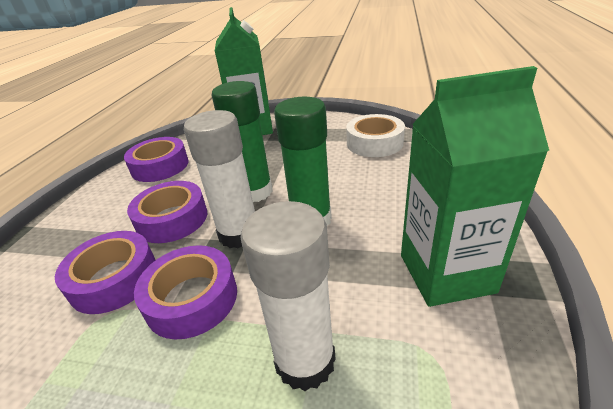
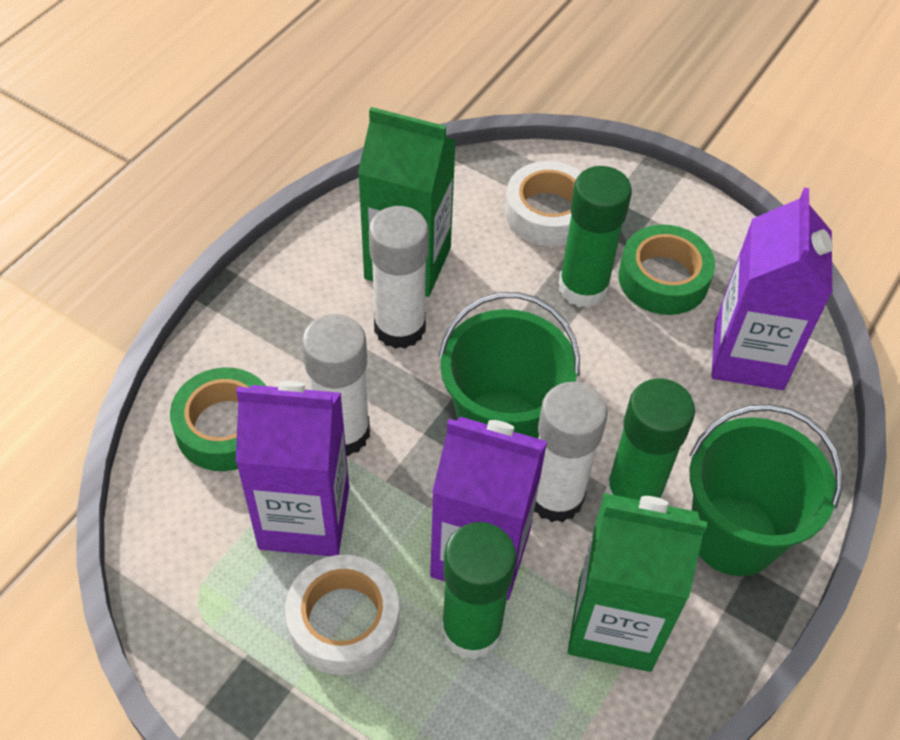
green bucket: none = 0 -> [438,292,580,439] [689,404,842,576] = 2
green glue stick: [212,81,273,202] [274,97,332,225] = 2 -> [441,522,517,660] [559,166,632,308] [605,378,695,500] = 3
green tape: none = 0 -> [170,367,266,471] [618,225,715,315] = 2
purple carton: none = 0 -> [236,381,349,556] [430,417,547,600] [711,188,833,390] = 3
purple tape: [55,231,155,314] [124,137,189,182] [127,181,207,243] [134,245,237,340] = 4 -> none = 0
white glue stick: [184,110,255,248] [240,201,336,391] = 2 -> [302,314,370,456] [369,206,429,349] [534,382,608,522] = 3
white tape: [346,114,405,157] = 1 -> [285,555,399,675] [505,161,582,246] = 2

